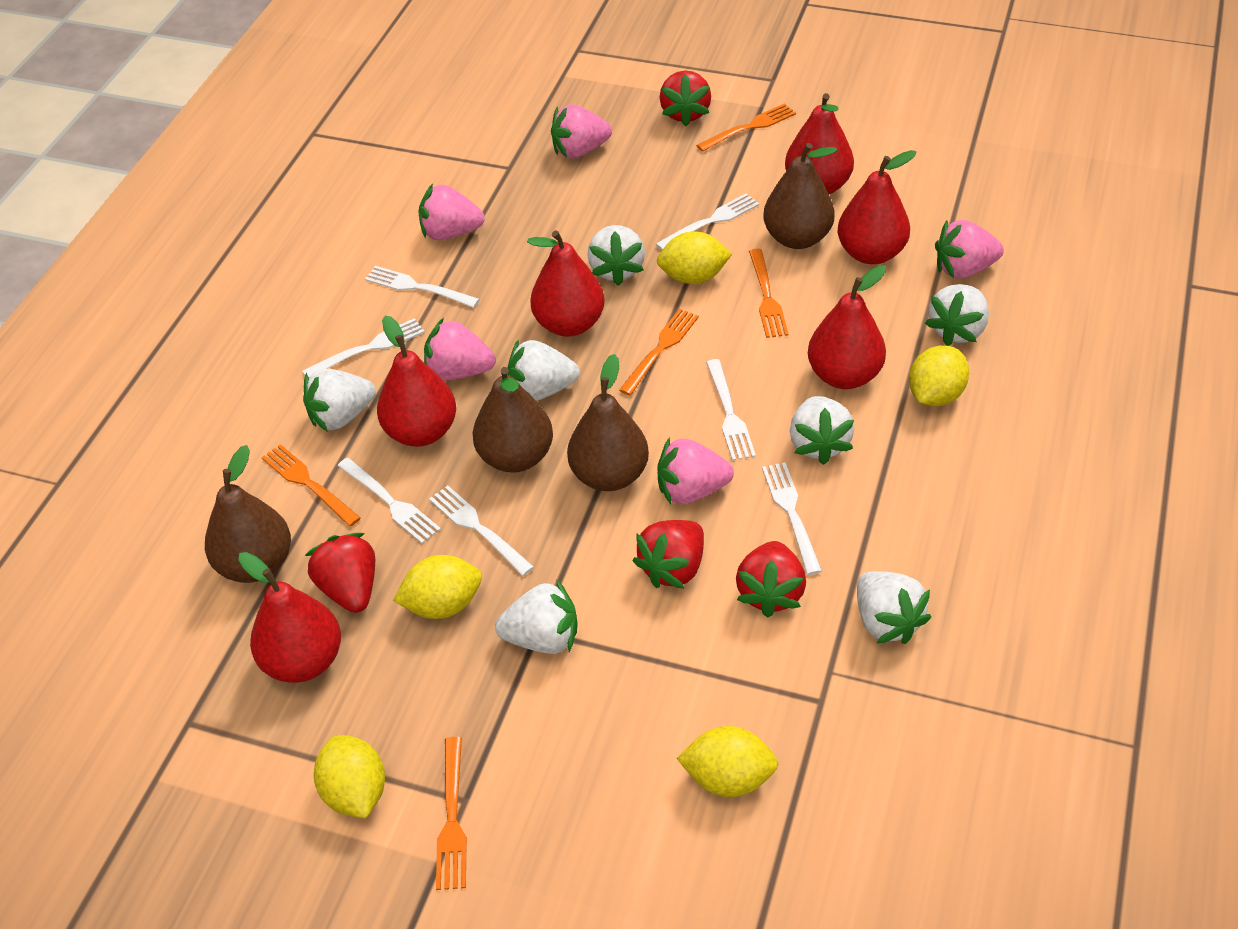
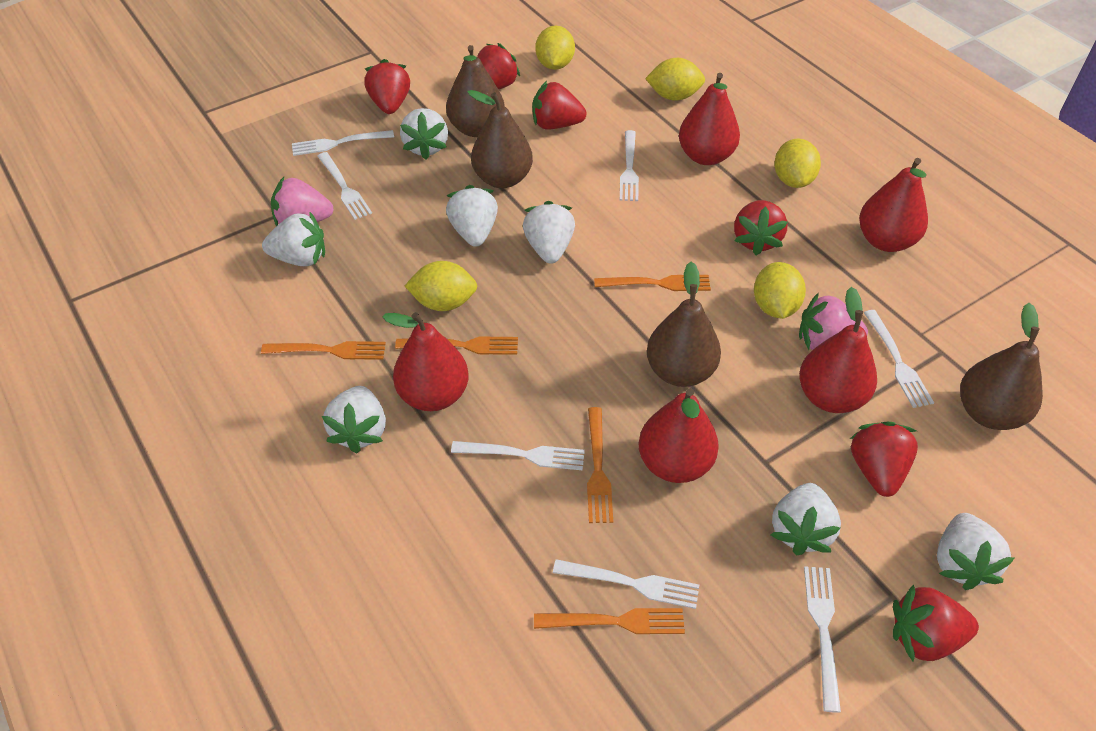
pink strawberry: [418,183,485,240] [424,318,496,380] [551,105,612,159] [658,437,734,504] [935,220,1004,278] = 5 -> [271,177,334,226] [799,292,868,350] = 2
red pear: [238,552,341,683] [377,316,456,447] [527,230,605,337] [785,93,854,194] [808,265,886,389] [838,150,916,264] = 6 -> [383,312,469,411] [639,388,719,483] [679,73,740,165] [799,287,877,413] [859,158,928,252] = 5
red strawberry: [305,533,375,613] [633,520,704,589] [660,71,711,126] [736,541,806,618] = 4 -> [364,59,410,114] [477,43,520,90] [532,81,587,129] [734,200,788,256] [850,422,918,497] [893,584,979,662] = 6

